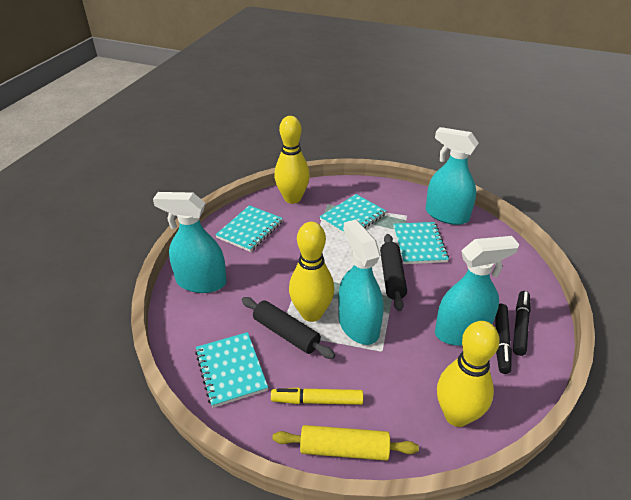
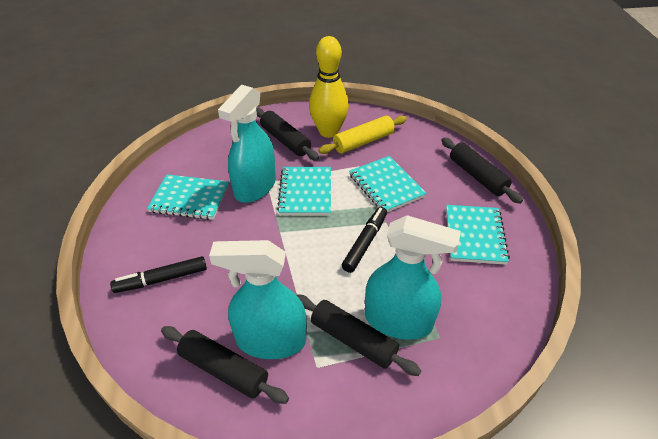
black rolling pin: [242,297,335,359] [380,234,407,311] = 2 -> [161,326,289,404] [256,108,319,161] [297,295,421,376] [441,137,523,204] = 4
turquoise spray bottle: [153,192,227,293] [338,220,384,345] [426,127,479,225] [435,236,519,346] = 4 -> [209,240,307,359] [218,84,276,203] [365,215,461,340] = 3
yellow bowling pin: [274,116,310,204] [289,222,334,322] [437,321,500,427] = 3 -> [309,36,349,138] = 1
yellow marker: [271,388,363,405] = 1 -> none = 0

